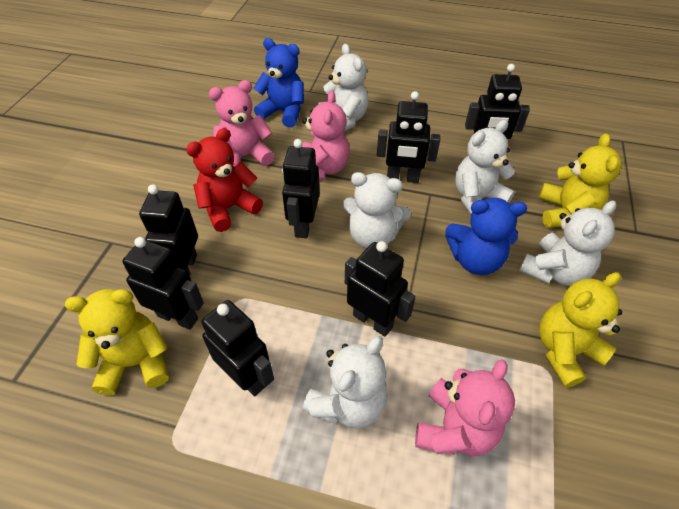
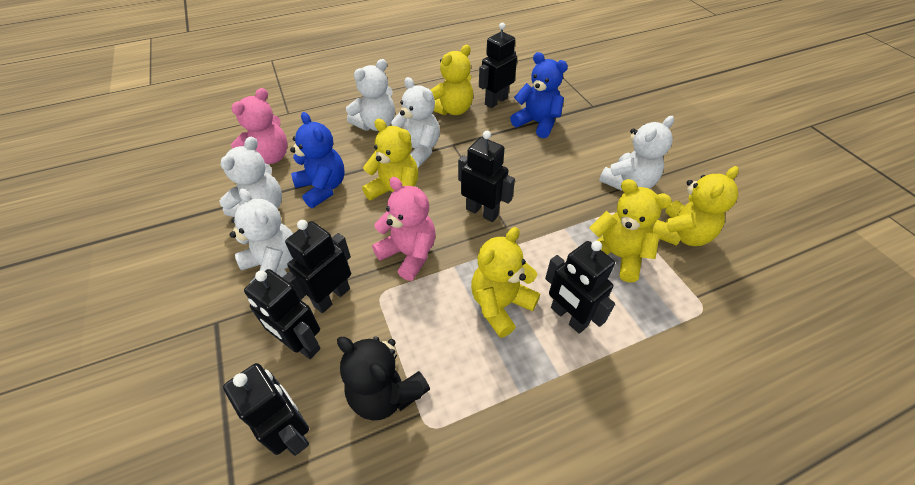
black robot: [123,237,204,330] [139,184,198,276] [201,300,274,396] [282,139,320,238] [345,241,416,337] [377,91,440,183] [465,64,530,139] = 7 -> [223,363,309,456] [244,269,320,359] [282,220,351,313] [458,131,515,222] [479,23,517,108] [545,241,615,334] = 6
black teddy bear: none = 0 -> [337,336,430,421] = 1
pink teddy bear: [209,80,274,167] [302,91,350,180] [415,359,515,456] = 3 -> [231,88,288,164] [372,177,436,281] = 2
red teddy bear: [186,128,263,232] = 1 -> none = 0
yellow teddy bear: [65,289,169,396] [538,133,622,228] [539,272,622,388] = 3 -> [362,119,418,200] [431,45,473,115] [471,227,540,338] [589,179,672,283] [652,166,739,246] = 5

